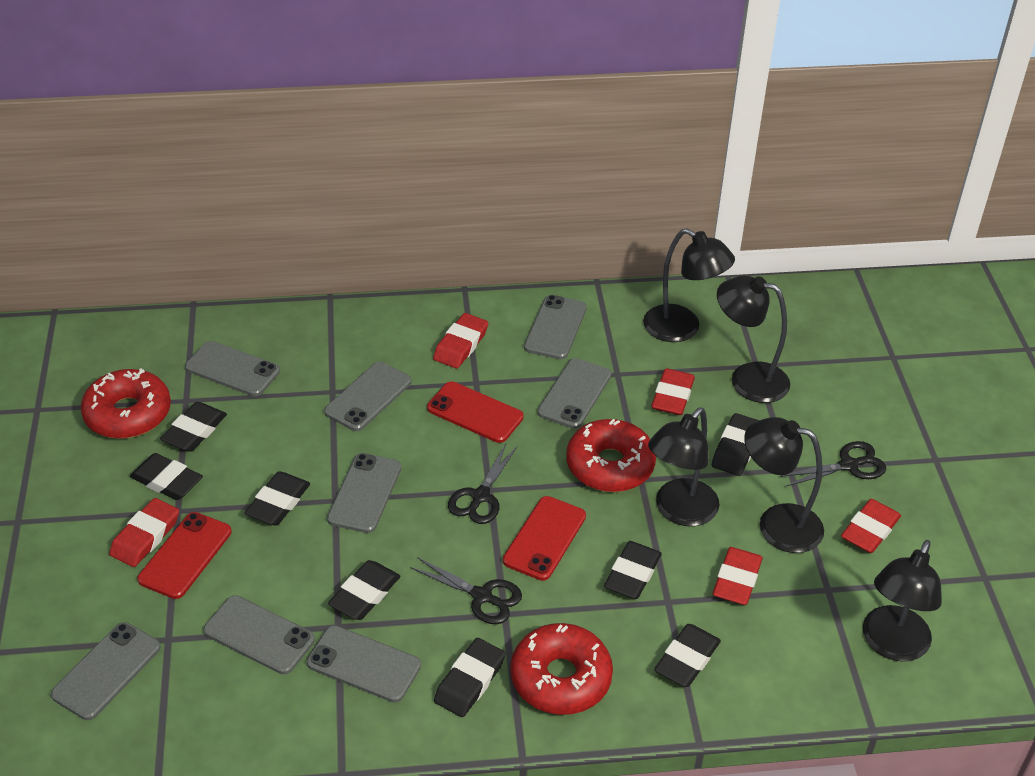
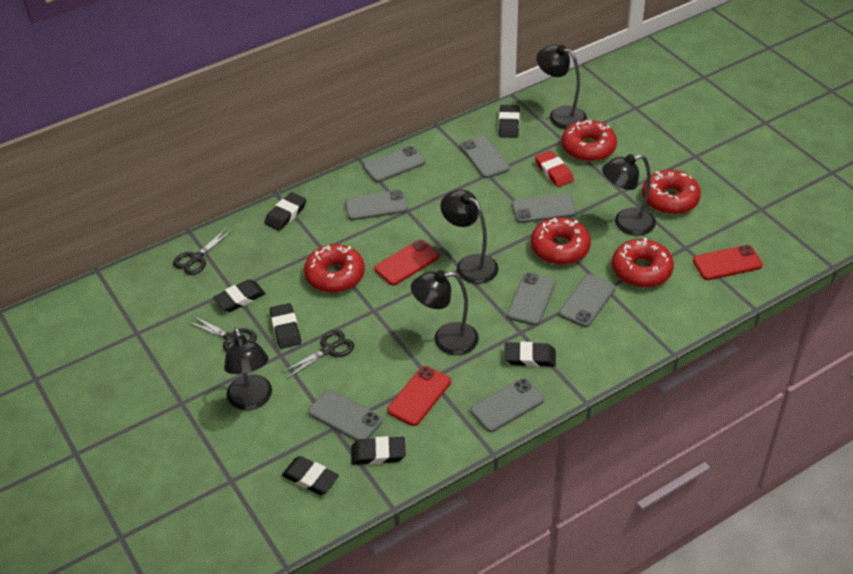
black eraser: [130,453,203,500] [160,402,227,452] [245,471,310,525] [328,560,400,620] [434,638,506,717] [604,541,662,599] [654,624,721,687] [712,413,758,476] = 8 -> [213,279,266,312] [264,192,306,231] [270,303,301,349] [282,456,339,495] [351,436,406,465] [499,105,520,138] [505,342,556,367] = 7
red donut: [81,369,171,439] [511,623,613,715] [566,419,656,492] = 3 -> [304,244,365,293] [531,217,591,265] [561,120,617,162] [612,238,674,288] [642,170,701,214] = 5
red eraser: [109,498,179,567] [433,313,488,369] [651,368,695,415] [713,547,763,605] [841,499,901,553] = 5 -> [535,150,574,187] = 1

